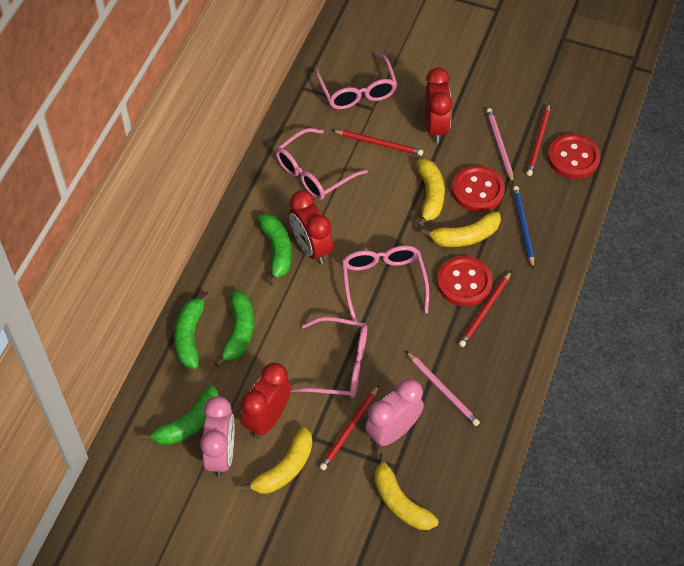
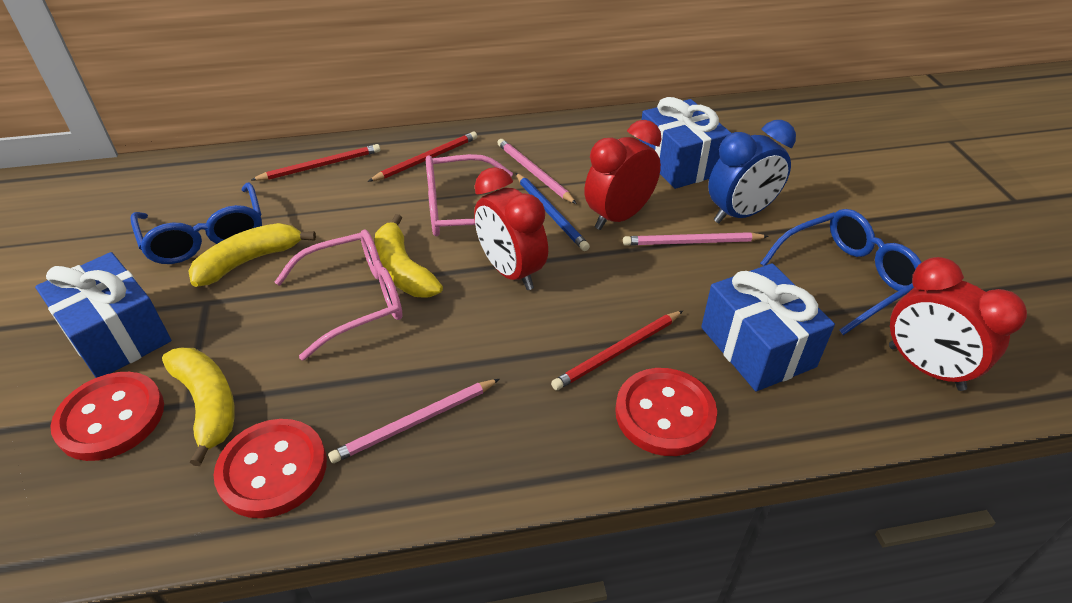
blue clock: none = 0 -> [708,120,796,223] = 1
blue gift: none = 0 -> [35,252,171,378] [639,97,731,189] [701,263,835,391] = 3
blue glasses: none = 0 -> [131,182,262,264] [760,209,922,335] = 2
green banana: [141,385,219,445] [174,292,211,369] [215,291,254,367] [257,214,292,286] = 4 -> none = 0
pink clock: [200,396,234,477] [365,379,424,447] = 2 -> none = 0
pink glasses: [276,128,368,200] [291,317,367,398] [314,53,397,109] [342,245,429,322] = 4 -> [275,230,403,361] [426,154,513,236] = 2
pink pencil: [406,351,480,426] [486,108,514,183] = 2 -> [328,379,500,463] [497,139,577,204] [623,232,769,246] = 3
red pencil: [319,385,379,470] [332,130,423,156] [459,271,511,347] [526,103,550,176] = 4 -> [251,144,380,181] [368,132,477,182] [551,311,683,390] = 3
yellow banana: [240,427,313,494] [374,453,439,530] [417,159,445,227] [421,211,501,247] = 4 -> [162,348,235,466] [188,223,316,287] [375,214,443,298] = 3

